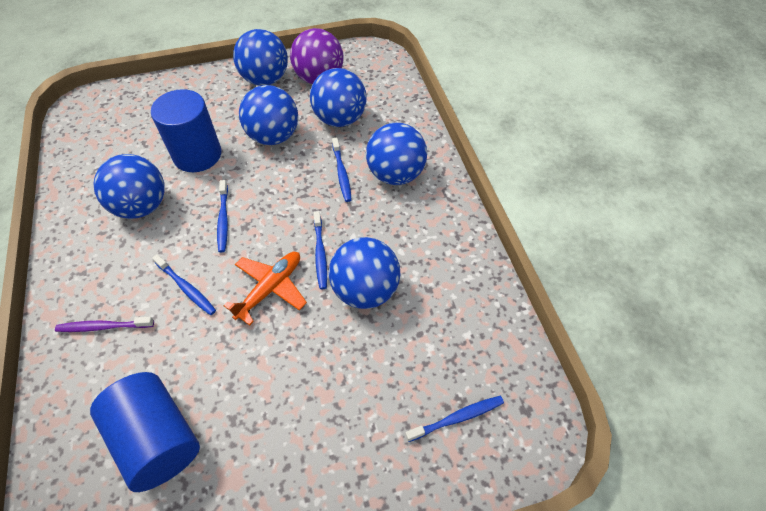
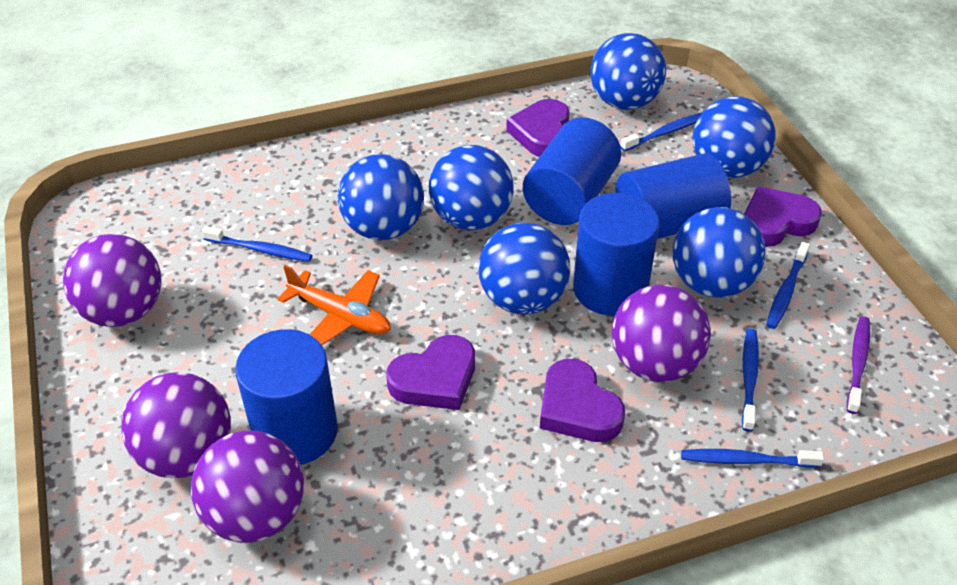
blue cylinder: [90,372,200,492] [151,89,221,172] = 2 -> [235,329,338,465] [523,117,621,225] [573,193,659,316] [615,153,731,239] = 4
purple ball: [290,28,344,84] = 1 -> [63,234,162,327] [121,372,231,478] [191,431,304,543] [612,285,711,382] = 4
purple heart: none = 0 -> [386,335,475,410] [506,99,570,157] [540,359,625,442] [744,186,822,247] = 4

